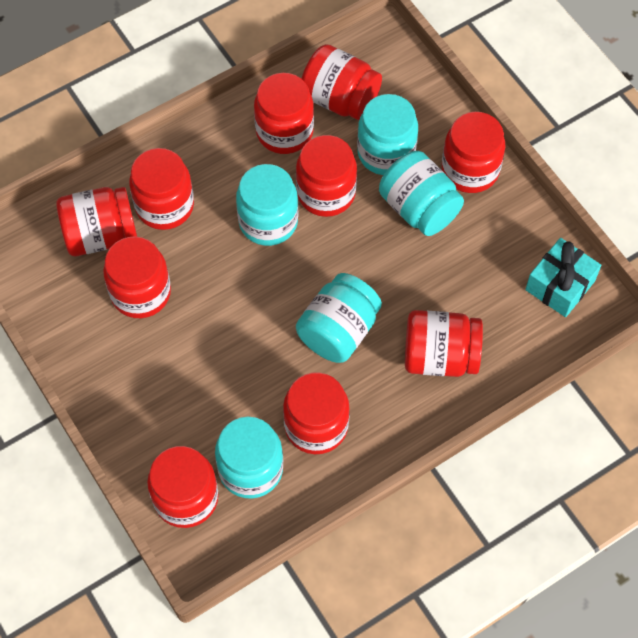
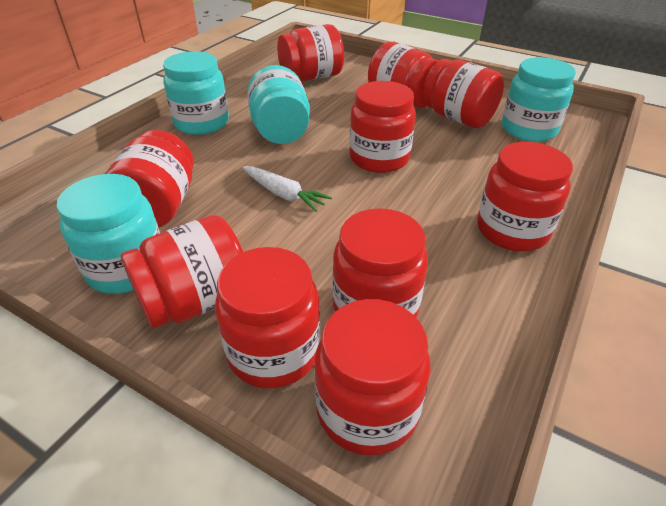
turquoise gift: [525,238,602,317] = 1 -> none = 0
turquoise jar: [215,417,283,498] [236,164,298,246] [296,273,382,363] [357,94,418,175] [379,151,464,236] = 5 -> [57,174,160,294] [163,51,229,135] [247,65,310,144] [502,57,576,142] = 4
white carrot: none = 0 -> [242,166,332,212] = 1

